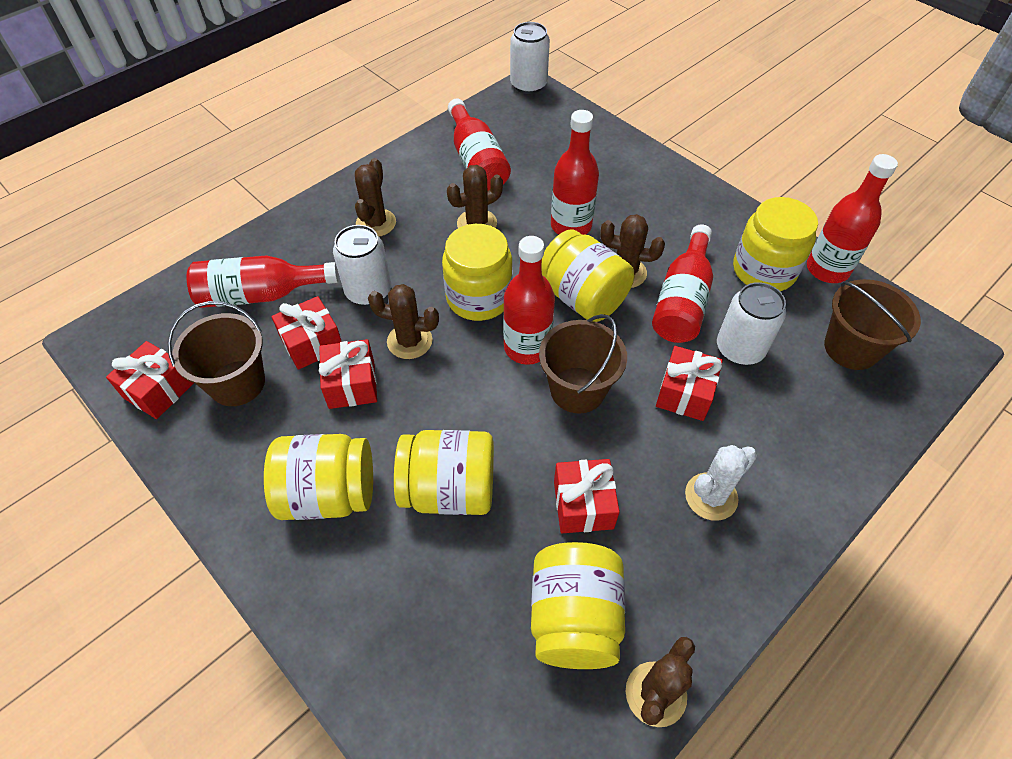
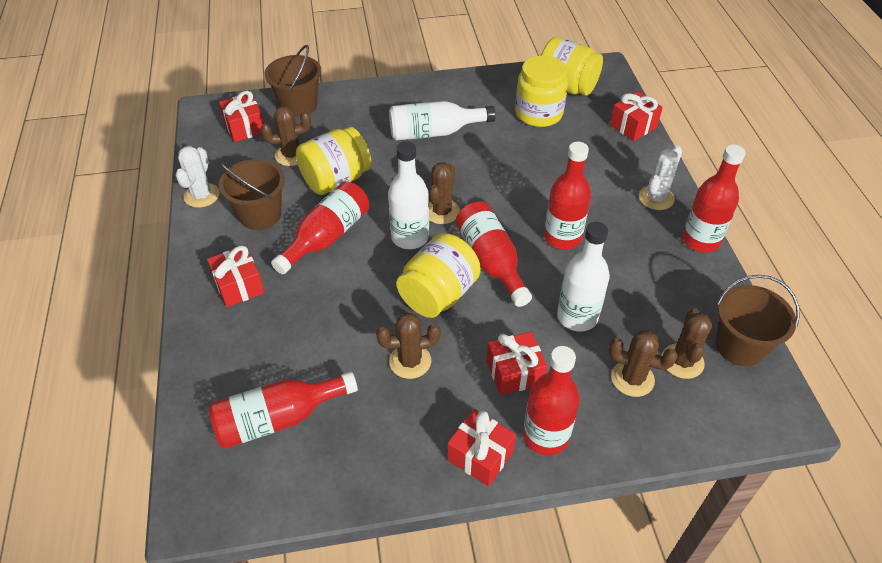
white bottle: none = 0 -> [388,141,429,249] [389,101,496,140] [557,222,610,331] = 3
white cactus: [685,445,757,521] = 1 -> [176,146,220,208] [639,145,682,210] = 2
white can: [333,225,391,306] [510,22,550,94] [717,282,786,365] = 3 -> none = 0
yellow jar: [264,434,373,520] [394,430,494,515] [442,224,513,321] [531,542,625,669] [542,229,634,322] [733,197,818,291] = 6 -> [296,127,372,195] [396,233,481,318] [515,55,568,127] [541,37,603,96] = 4

